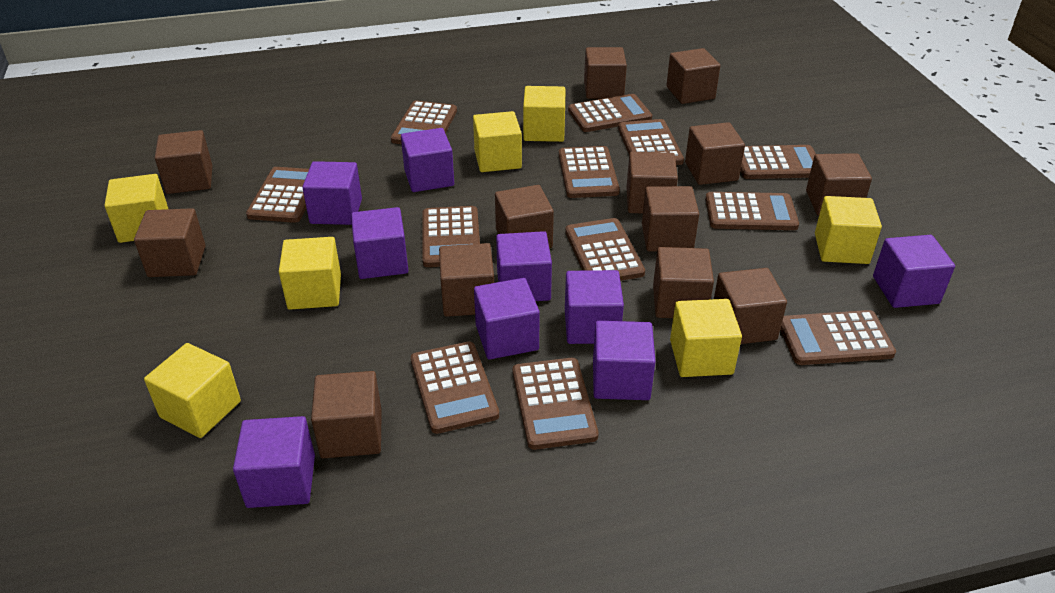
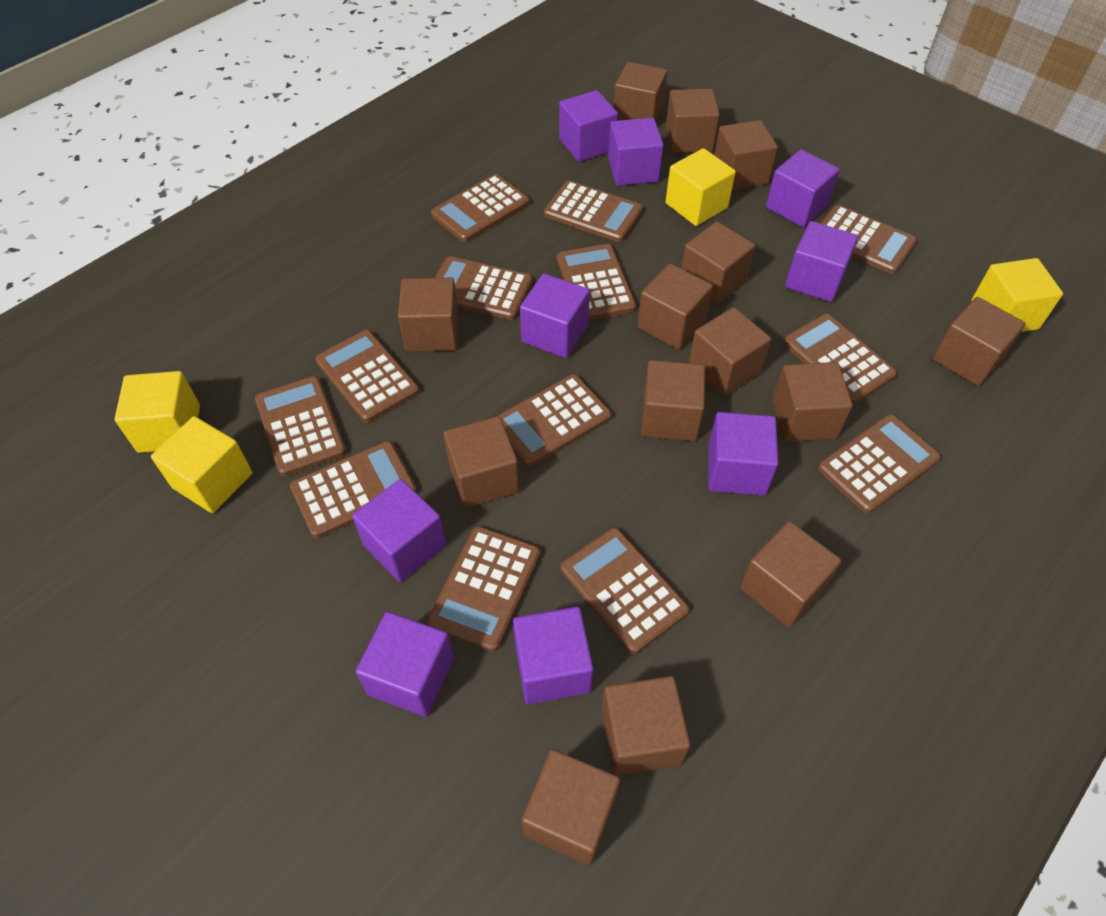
brown calculator: [246,167,309,223] [391,101,457,144] [411,341,499,434] [423,206,480,267] [513,358,599,450] [559,146,620,198] [565,218,645,281] [568,94,652,132] [618,119,684,165] [705,192,799,230] [740,145,816,179] [780,310,896,365] = 12 -> [255,376,346,476] [290,441,417,538] [315,330,420,423] [427,526,540,652] [431,174,530,242] [435,256,532,320] [497,374,612,467] [544,180,643,242] [557,244,636,321] [561,528,690,654] [783,314,897,404] [818,414,941,513] [820,205,917,274] = 13
brown cube: [134,208,206,277] [155,130,212,194] [311,371,382,458] [439,243,494,317] [495,185,554,248] [584,47,627,99] [626,152,678,213] [642,186,699,251] [653,247,714,318] [666,48,720,104] [685,122,745,185] [714,268,787,344] [806,153,872,216] = 13 -> [398,278,459,352] [444,416,519,508] [522,749,620,865] [601,676,691,776] [614,62,667,122] [637,263,713,350] [641,360,705,441] [666,89,720,153] [681,221,755,305] [689,307,771,397] [714,120,778,190] [740,521,842,628] [772,362,853,442] [932,297,1026,386] = 14
yellow cube: [104,174,168,243] [144,343,241,438] [279,237,341,310] [473,111,522,172] [523,86,565,142] [670,299,742,377] [815,196,882,264] = 7 -> [115,371,200,453] [151,416,253,513] [665,148,736,226] [971,258,1063,332] = 4

